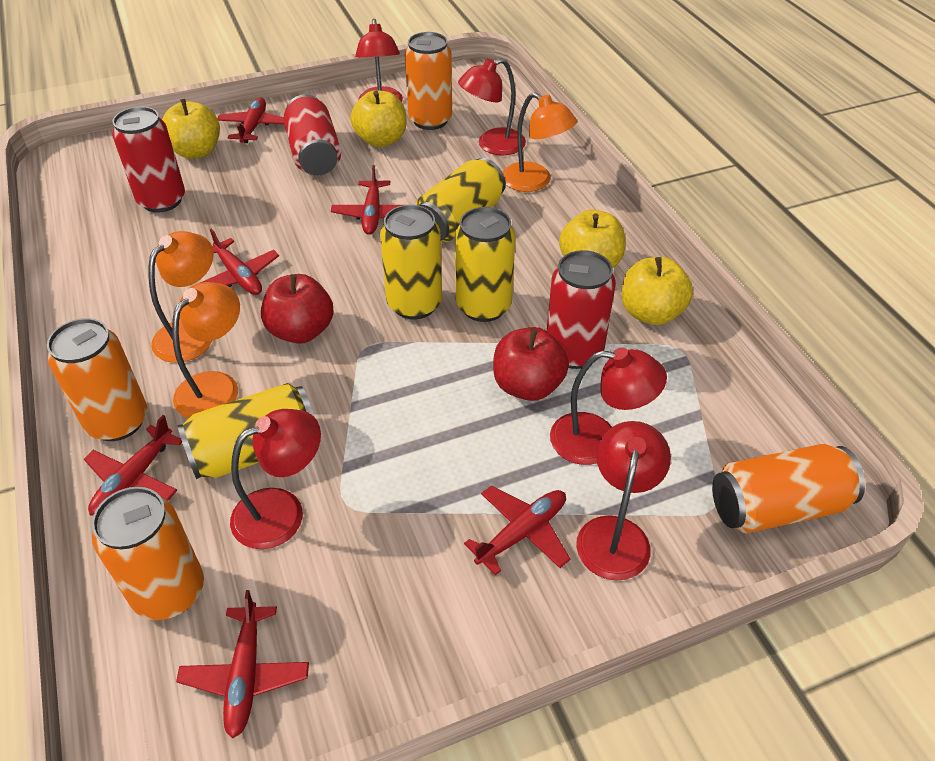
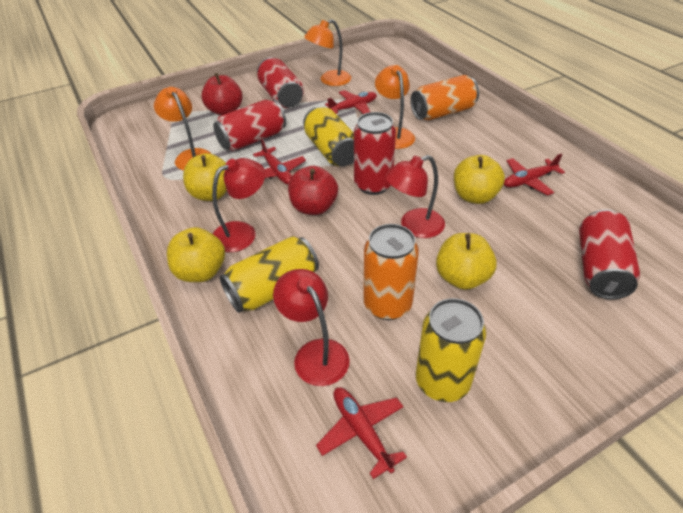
orange can: [47,318,147,441] [92,487,204,620] [405,32,452,130] [712,444,865,534] = 4 -> [364,224,419,320] [410,75,479,120] = 2
red can: [112,106,185,213] [284,94,341,175] [547,250,616,369] = 3 -> [213,100,286,151] [257,57,304,108] [354,112,396,195] [579,209,640,300] = 4
red lamp: [230,409,321,549] [355,19,403,102] [458,58,526,155] [550,348,667,465] [576,421,671,580] = 5 -> [212,158,265,252] [273,269,350,386] [385,155,445,238] = 3
red plane: [84,415,182,515] [176,590,309,738] [200,228,279,295] [217,97,284,143] [331,165,402,235] [464,486,570,575] = 6 -> [253,139,306,184] [316,387,407,479] [325,90,377,114] [504,153,565,195] = 4
yellow can: [177,383,315,479] [380,205,442,319] [416,158,506,242] [455,207,515,322] = 4 -> [220,236,319,313] [303,106,354,166] [416,298,486,402] = 3

